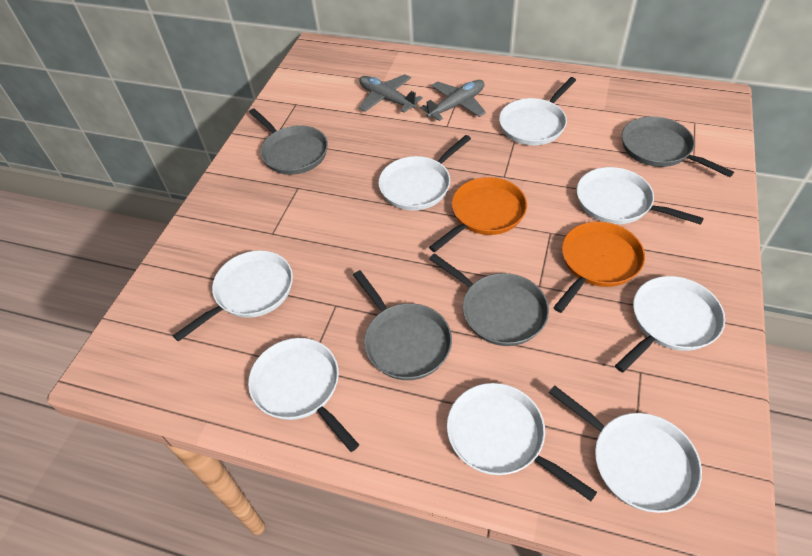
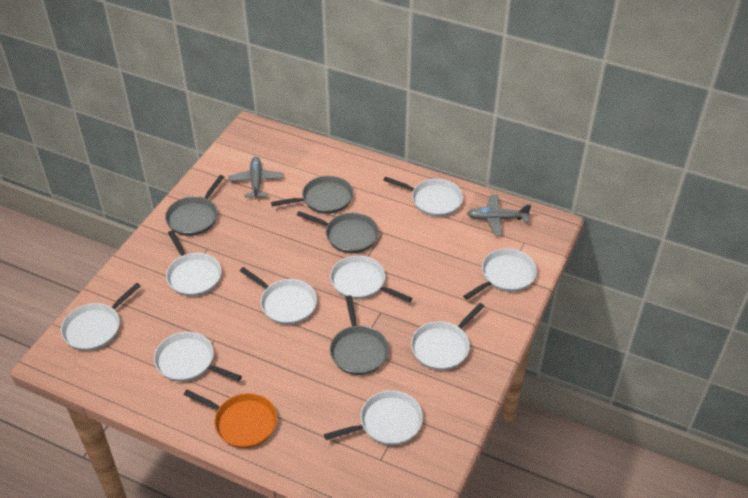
orange pan: [429,177,527,252] [553,222,645,313] = 2 -> [184,390,277,448] = 1
white pan: [173,250,293,342] [248,338,359,452] [378,135,471,210] [447,383,597,501] [499,77,576,145] [549,385,702,513] [577,167,704,225] [615,276,725,373] = 8 -> [61,283,141,351] [154,332,242,382] [166,230,222,296] [240,267,317,325] [324,390,423,445] [330,256,412,303] [383,177,463,217] [411,303,485,370] [463,248,537,300] = 9

